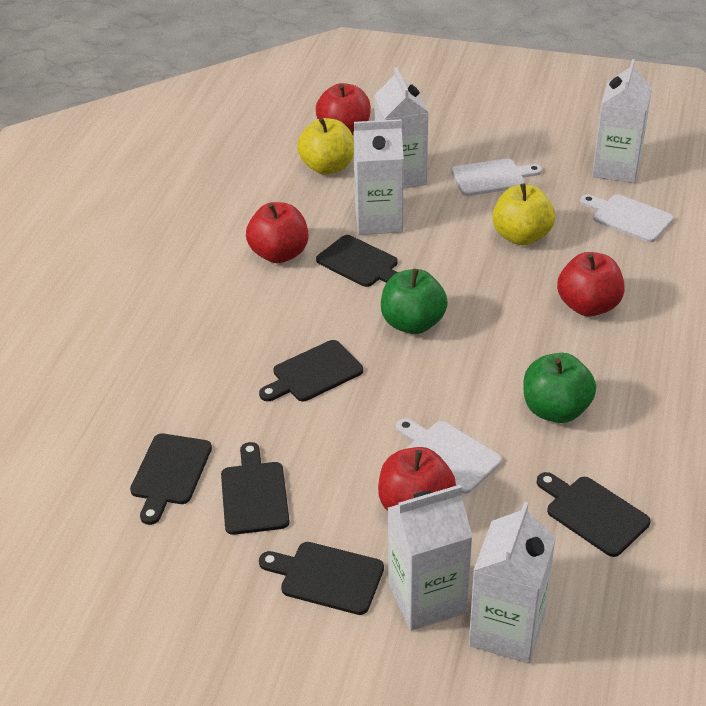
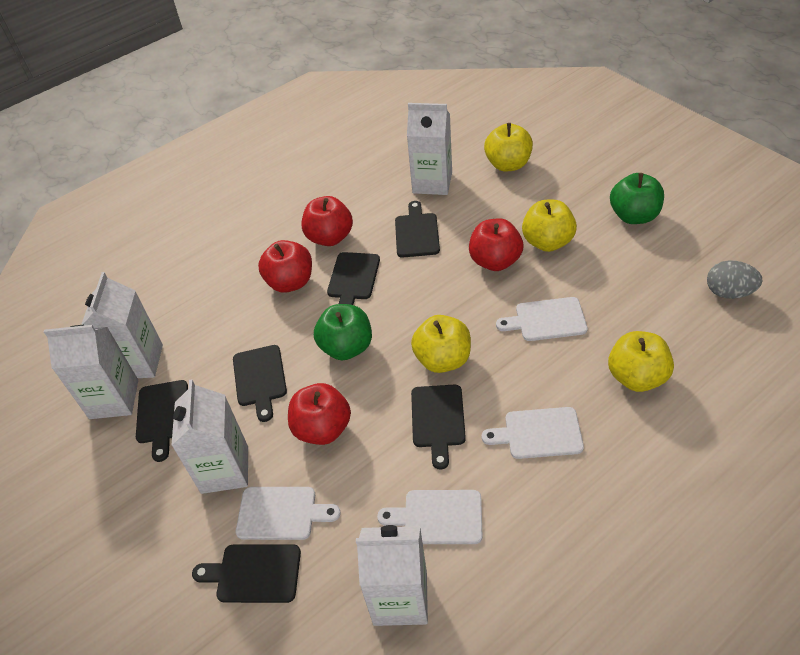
grey egg: none = 0 -> [707,260,762,299] = 1
white cutting board: [396,418,502,494] [451,158,542,196] [580,194,674,242] = 3 -> [236,487,341,540] [377,490,482,544] [482,407,584,459] [496,297,588,341] = 4
yellow apple: [297,118,354,175] [492,183,555,245] = 2 -> [411,315,471,373] [484,123,533,171] [522,200,577,252] [608,331,674,392] = 4

